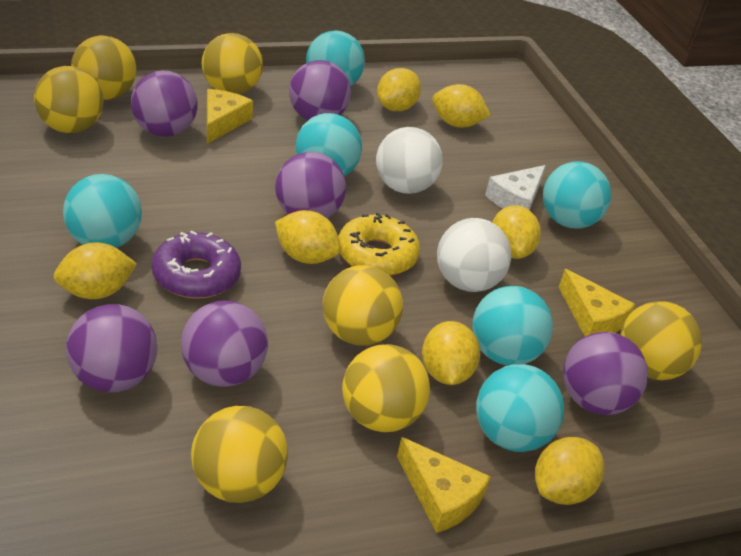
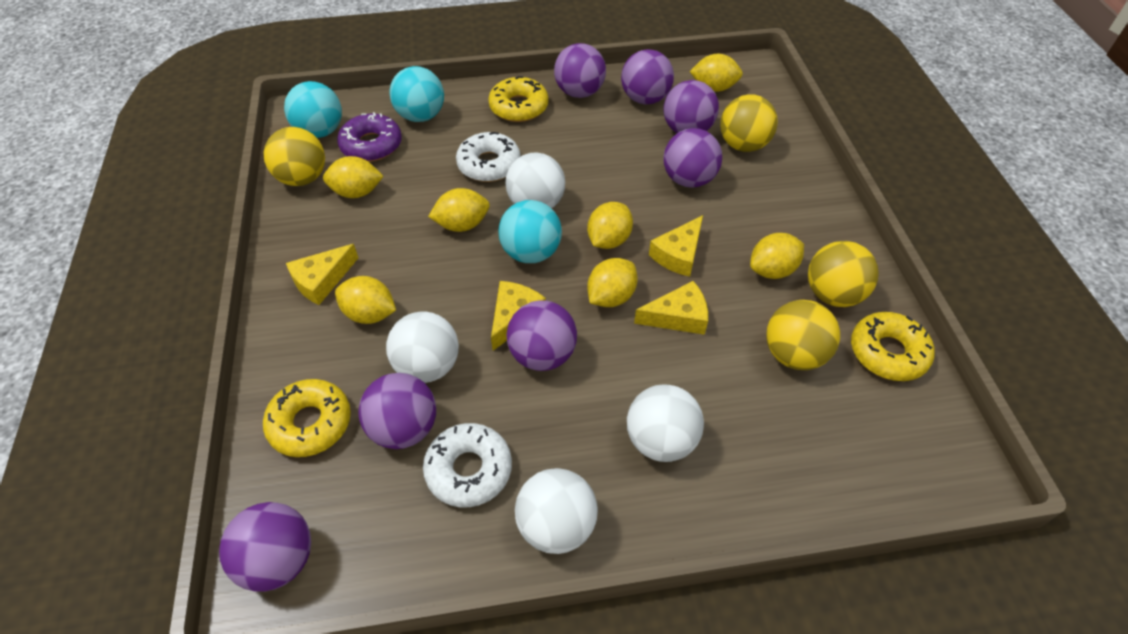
purple ball: [66,304,157,392] [131,70,198,137] [181,301,268,387] [275,152,346,218] [289,60,351,120] [563,332,648,415] = 6 -> [219,502,311,592] [358,373,436,449] [506,300,577,371] [554,43,606,98] [621,49,674,104] [663,128,722,188] [664,80,719,133] = 7
turquoise ball: [63,174,142,248] [295,113,362,176] [306,30,365,86] [472,286,553,365] [476,364,564,452] [543,161,611,228] = 6 -> [284,81,342,138] [390,66,444,122] [499,200,562,263] = 3
white ball: [376,127,443,194] [437,218,511,292] = 2 -> [386,311,459,383] [505,152,565,208] [515,468,598,554] [627,384,704,462] = 4
white cheese: [485,165,546,210] = 1 -> none = 0
white donut: none = 0 -> [423,423,512,507] [456,132,521,182] = 2
yellow ball: [34,66,103,133] [71,35,136,100] [191,406,288,503] [202,33,263,94] [323,265,403,346] [342,344,430,432] [620,301,702,380] = 7 -> [264,127,325,186] [720,94,778,152] [766,300,840,370] [808,241,879,307] = 4
yellow cheese: [207,89,253,144] [397,437,491,533] [559,269,635,336] = 3 -> [286,244,358,305] [491,281,546,351] [634,281,708,335] [649,215,703,277] = 4
yellow donut: [338,213,420,276] = 1 -> [263,379,351,457] [488,76,549,122] [851,312,935,381] = 3

